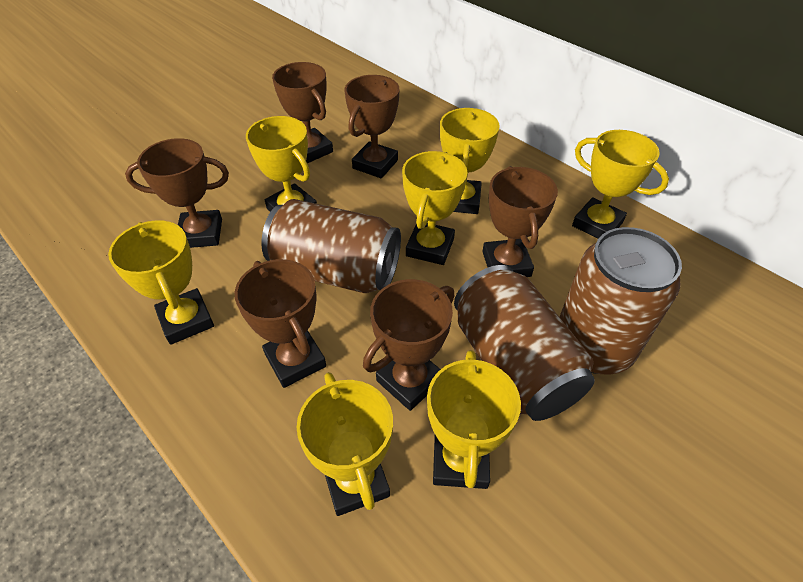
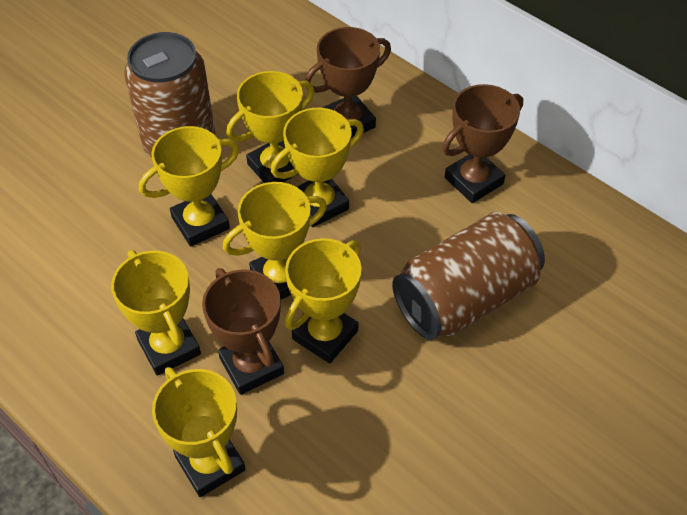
brown can: [262,199,401,293] [454,265,595,421] [559,227,682,375] = 3 -> [124,32,215,158] [392,212,545,340] = 2
brown trophy: [125,138,229,248] [235,259,326,388] [272,62,333,163] [345,75,400,178] [363,279,455,411] [482,166,558,277] = 6 -> [202,268,284,395] [305,27,391,138] [442,84,523,203] = 3

